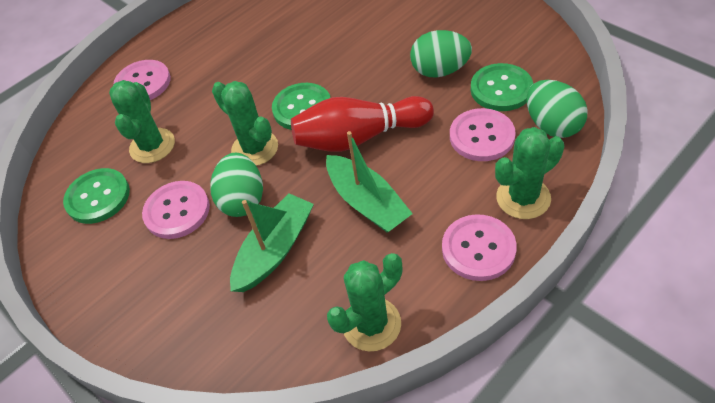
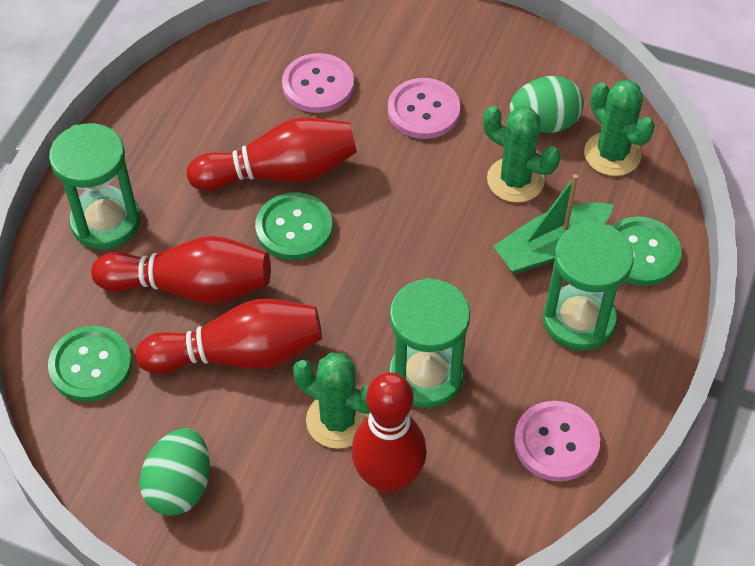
green boat: [230,193,314,292] [326,131,413,233] = 2 -> [493,174,614,274] = 1
green cactus: [109,80,175,163] [212,81,278,166] [327,253,402,352] [495,127,564,219] = 4 -> [293,353,370,449] [483,106,560,203] [584,80,655,176] = 3
green egg: [210,153,263,217] [410,30,472,78] [527,80,588,138] = 3 -> [139,428,210,516] [509,76,584,133] = 2
green hourglass: none = 0 -> [49,123,140,250] [389,278,470,408] [543,222,634,351] = 3
pink button: [113,60,171,100] [142,181,210,239] [442,214,517,281] [450,108,516,161] = 4 -> [282,53,354,113] [388,78,460,139] [514,401,600,482] = 3
red bowling pin: [291,96,434,152] = 1 -> [91,236,271,304] [136,299,322,374] [187,117,357,191] [351,372,427,494] = 4

